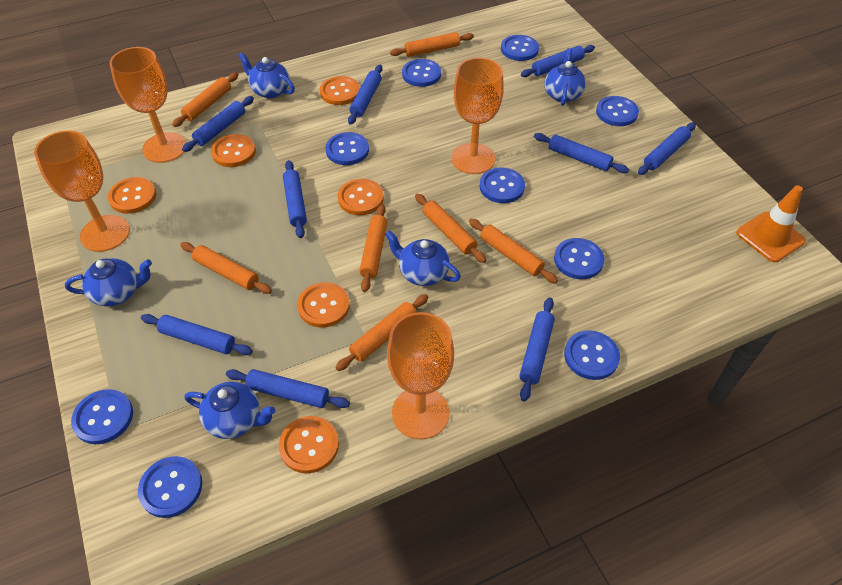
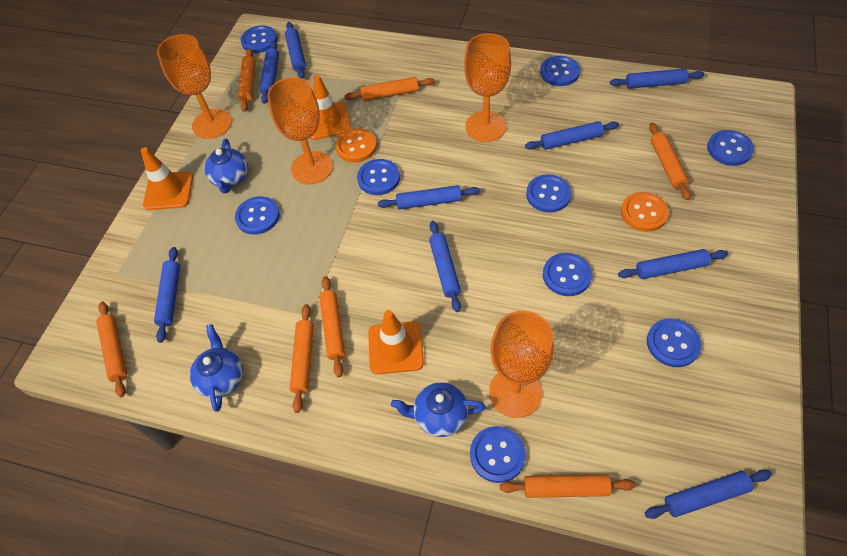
blue teapot: [65,258,152,307] [184,382,275,439] [238,52,295,98] [385,230,461,286] [544,48,586,106] = 5 -> [190,324,243,412] [204,139,248,193] [391,382,486,437] = 3
orange button: [108,177,156,214] [211,134,256,167] [279,416,339,473] [297,282,350,328] [320,76,360,105] [338,179,384,215] = 6 -> [335,128,377,162] [621,192,669,232] = 2
orange traffic cone: [736,185,806,262] = 1 -> [141,147,193,210] [310,75,351,140] [368,310,424,374] = 3

